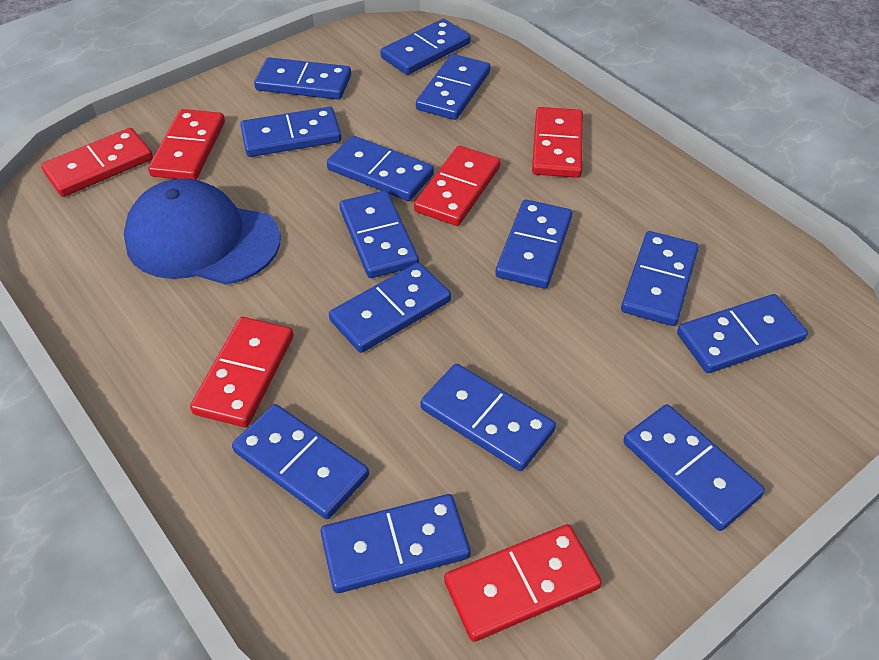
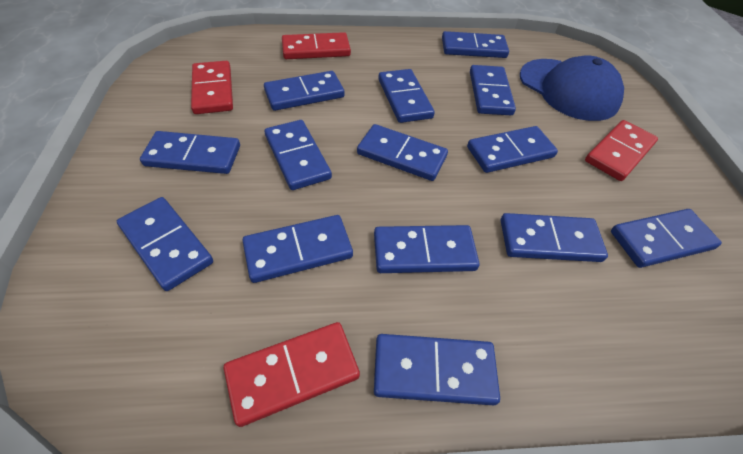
red domino: [41,128,153,197] [148,109,225,180] [190,317,293,427] [414,146,501,226] [444,524,602,642] [532,107,583,178] = 6 -> [191,61,233,114] [224,322,360,427] [282,32,351,59] [585,120,658,181] = 4

